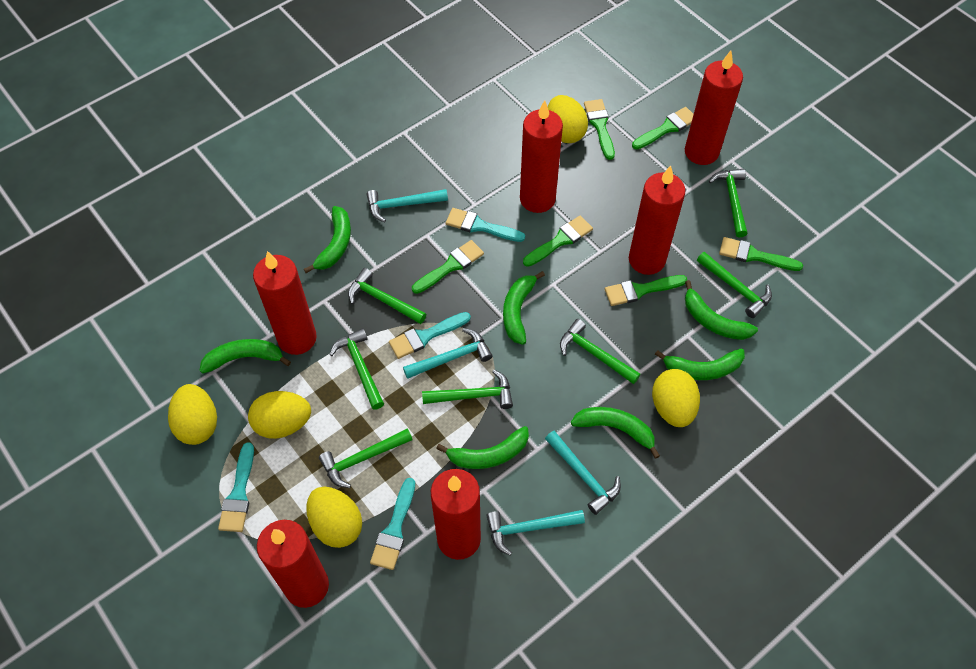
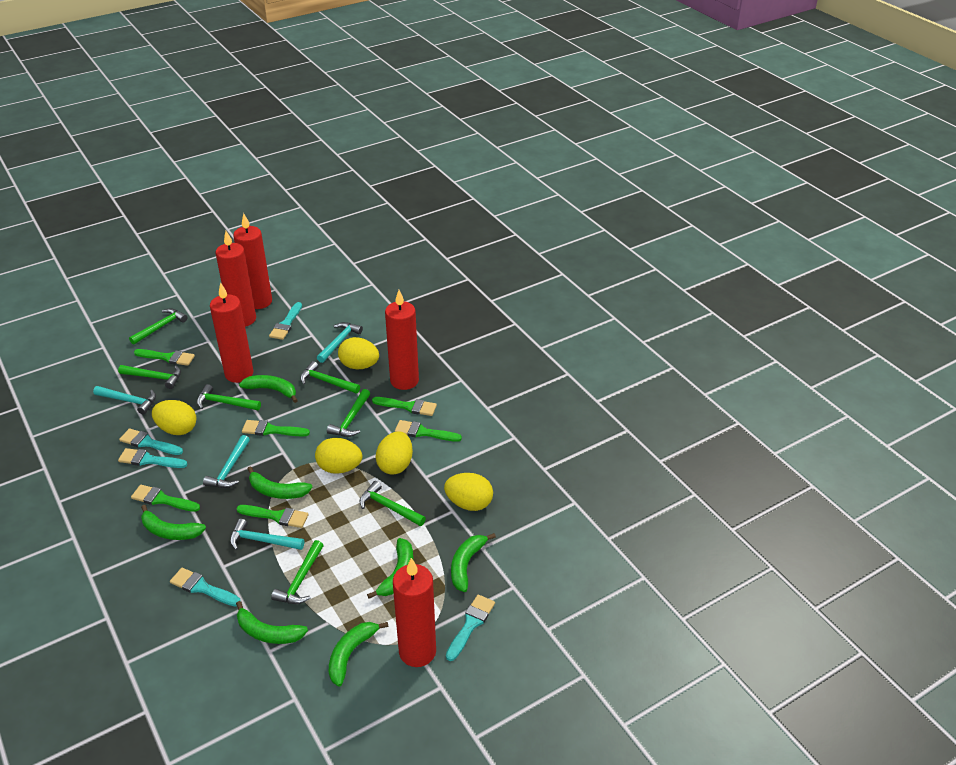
red candle: [253,251,317,355] [257,520,329,608] [431,469,481,560] [520,100,563,213] [629,166,686,275] [685,51,743,165] = 6 -> [210,282,253,383] [216,231,256,327] [233,213,272,309] [385,290,419,390] [393,558,436,667] = 5
turquoise brush: [218,442,254,532] [370,478,415,570] [389,312,471,359] [446,208,525,242] = 4 -> [118,448,188,468] [119,428,183,455] [170,568,241,607] [269,302,302,340] [446,594,495,661] = 5

